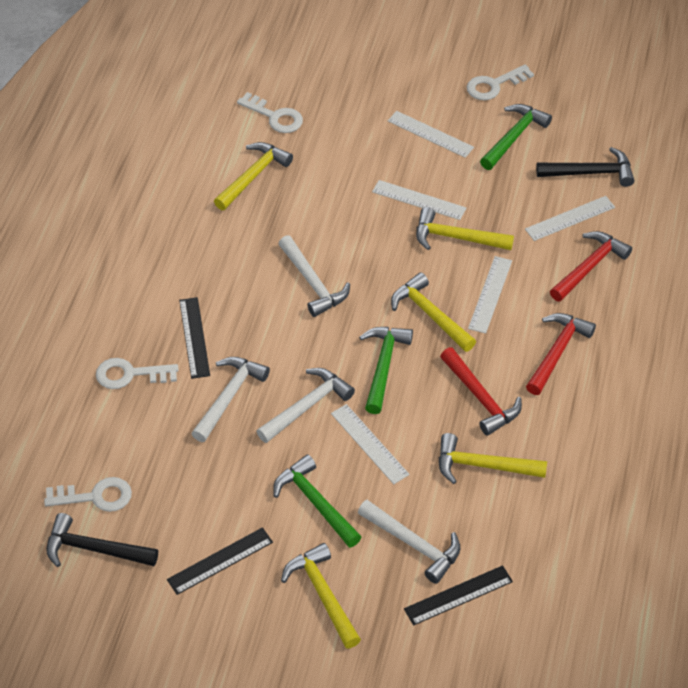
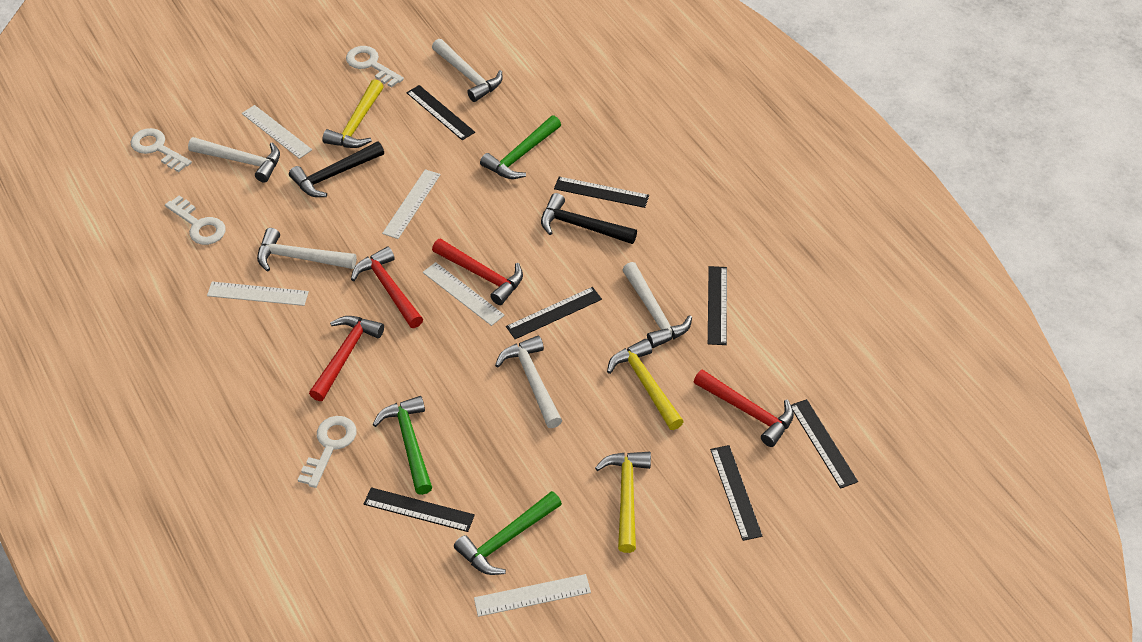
black ruler: [167,527,273,595] [179,297,210,379] [404,565,513,626] = 3 -> [364,487,475,532] [406,85,475,140] [506,287,602,339] [554,177,649,208] [708,266,727,345] [710,445,762,541] [791,399,858,489] = 7
red hammer: [440,347,522,436] [526,313,596,395] [550,231,632,302] = 3 -> [309,316,384,401] [351,246,423,328] [432,238,523,305] [694,369,794,447] = 4
white hammer: [191,357,270,442] [256,368,355,443] [278,235,350,317] [358,500,460,584] = 4 -> [188,137,280,183] [257,228,356,272] [432,39,503,102] [495,336,562,428] [622,262,692,348] = 5
yellow hammer: [214,142,293,210] [281,543,361,649] [391,272,476,352] [416,207,514,250] [439,433,547,484] = 5 -> [322,79,384,148] [595,452,651,553] [607,339,684,430] = 3

